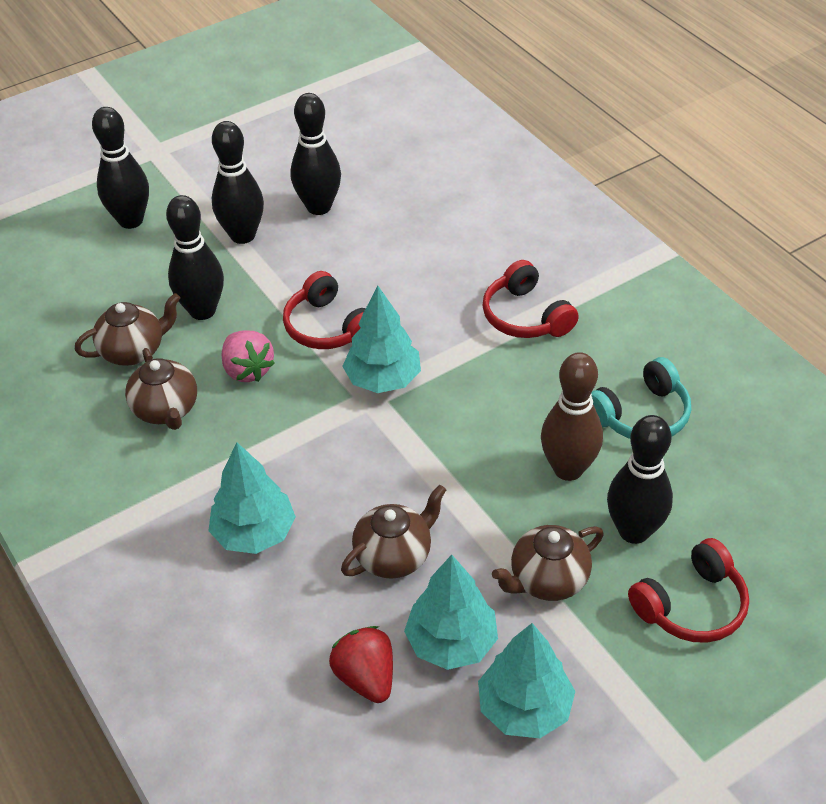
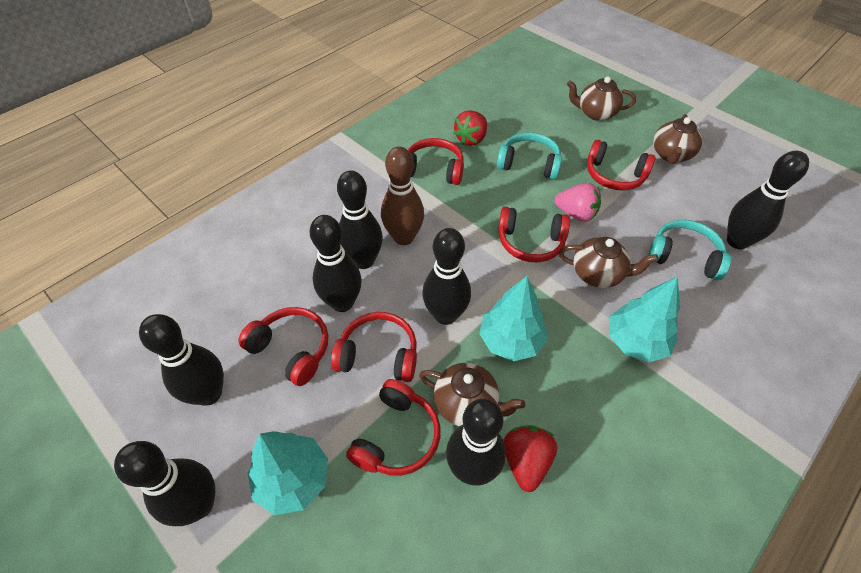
black bowling pin: [92,107,149,229] [166,195,224,320] [212,121,264,244] [291,93,341,215] [607,415,673,544] = 5 -> [114,441,215,526] [139,314,224,406] [310,215,362,312] [337,171,383,269] [422,228,471,325] [446,398,506,486] [727,151,809,249] = 7
red headphones: [283,271,366,349] [482,260,579,338] [628,538,749,643] = 3 -> [239,307,328,386] [331,312,417,382] [346,379,441,476] [408,138,464,185] [498,207,570,262] [587,140,655,190] = 6
red strawberry: [329,626,393,703] = 1 -> [453,110,487,146] [503,425,557,492] = 2
turquoise headphones: [591,357,691,439] = 1 -> [497,132,562,180] [648,220,731,280] = 2
turquoise tree: [208,442,296,554] [342,286,421,393] [404,555,498,670] [478,623,575,738] = 4 -> [248,431,328,515] [479,276,548,361] [609,277,680,363] = 3

